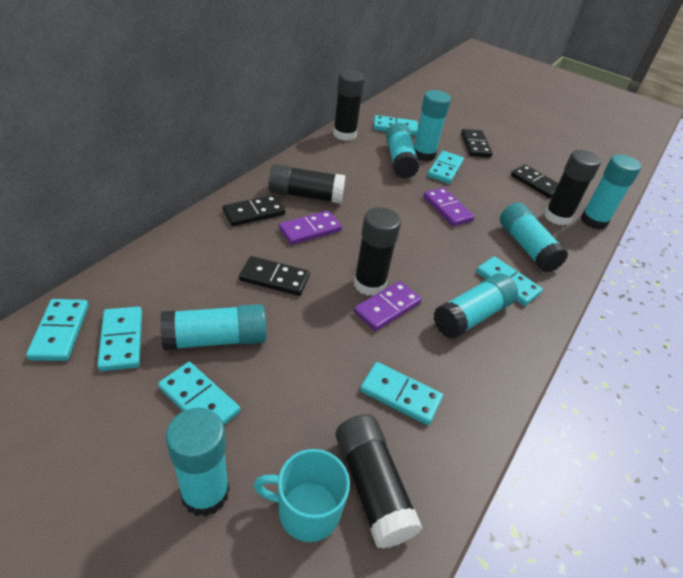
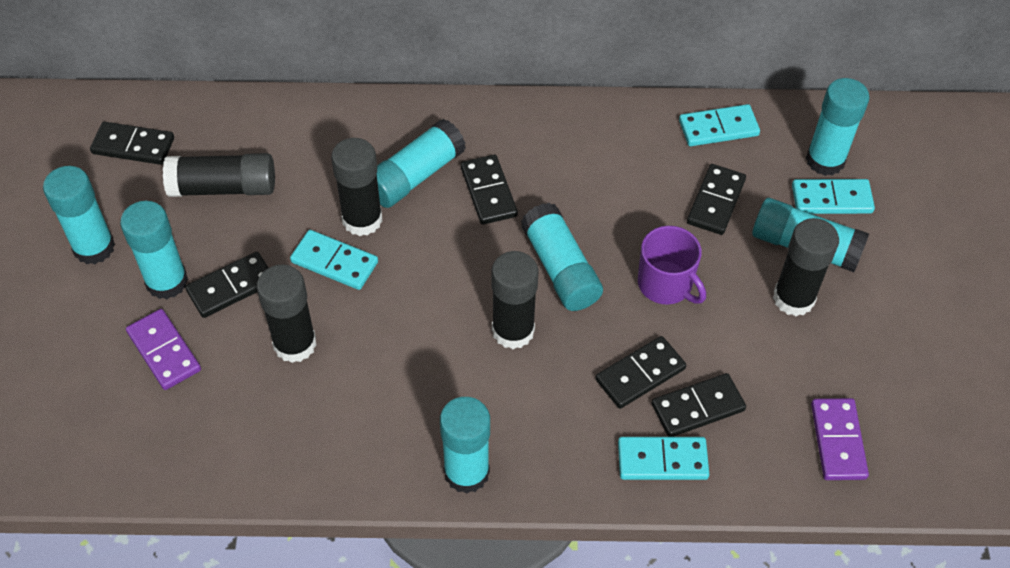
black domino: [223,195,285,226] [239,256,310,296] [461,129,493,158] [511,164,558,198] = 4 -> [90,122,174,165] [185,252,269,318] [461,155,518,225] [595,336,686,409] [652,373,746,437] [687,164,746,235] = 6
purple domino: [279,211,342,245] [354,281,422,331] [423,187,475,226] = 3 -> [126,309,201,390] [811,398,869,480] = 2
purple mug: none = 0 -> [638,226,706,305] = 1
turquoise domino: [26,299,89,361] [97,307,142,371] [158,362,240,425] [360,362,443,425] [373,115,418,136] [427,151,464,184] [476,256,543,306] = 7 -> [290,230,378,290] [618,437,709,480] [679,104,760,146] [792,179,875,214] = 4
turquoise mug: [253,449,350,542] = 1 -> none = 0

